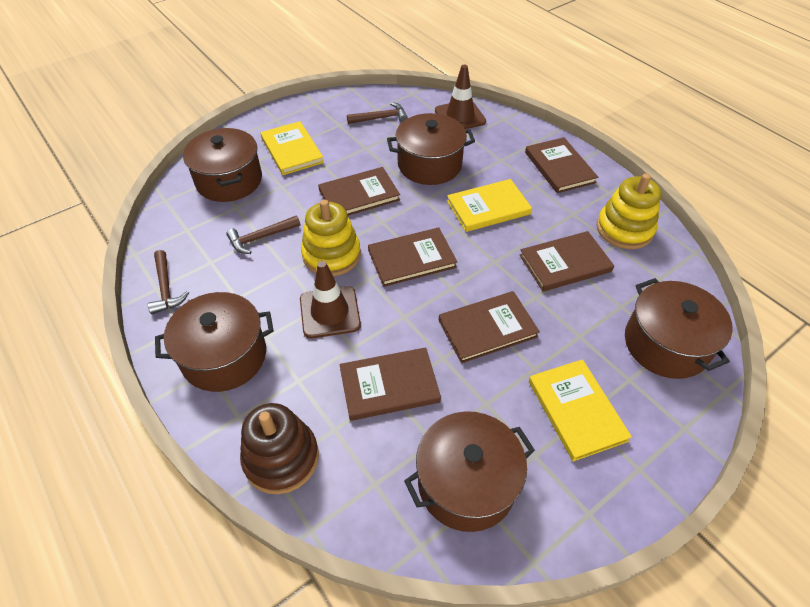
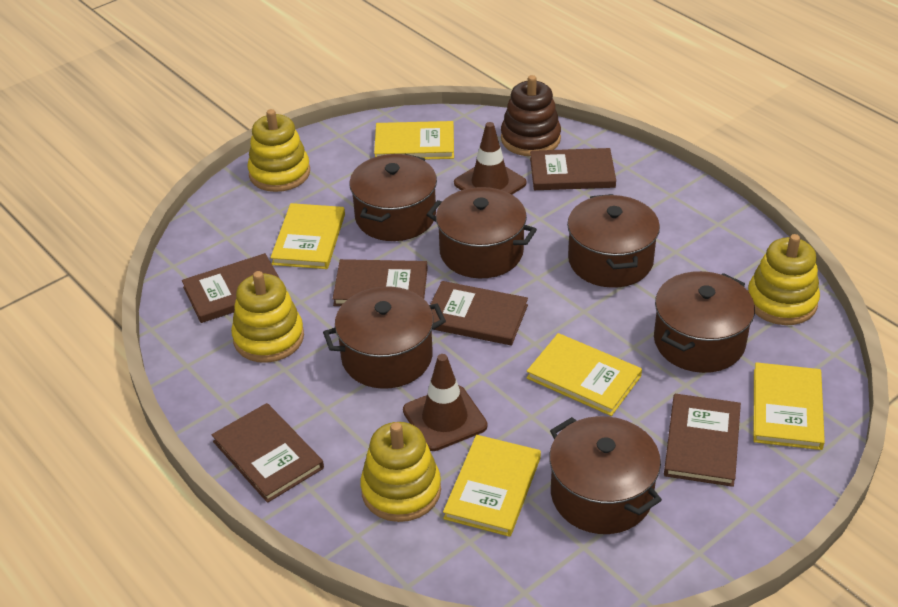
brown hammer: [148,250,189,314] [226,215,301,254] [347,102,408,124] = 3 -> none = 0
brown pot: [155,292,274,392] [183,128,262,202] [387,113,475,185] [404,411,535,532] [625,278,733,379] = 5 -> [323,286,446,389] [349,154,437,241] [427,187,537,278] [549,416,662,534] [567,194,660,288] [654,271,755,373] = 6
yellow book: [261,121,324,175] [447,179,532,232] [529,359,632,462] = 3 -> [270,203,345,269] [374,121,454,159] [443,435,541,537] [526,333,642,416] [753,362,825,450] = 5
yellow stacking toy: [301,199,361,276] [596,173,661,249] = 2 -> [231,271,304,363] [247,109,310,192] [360,422,441,522] [748,234,820,325] = 4

